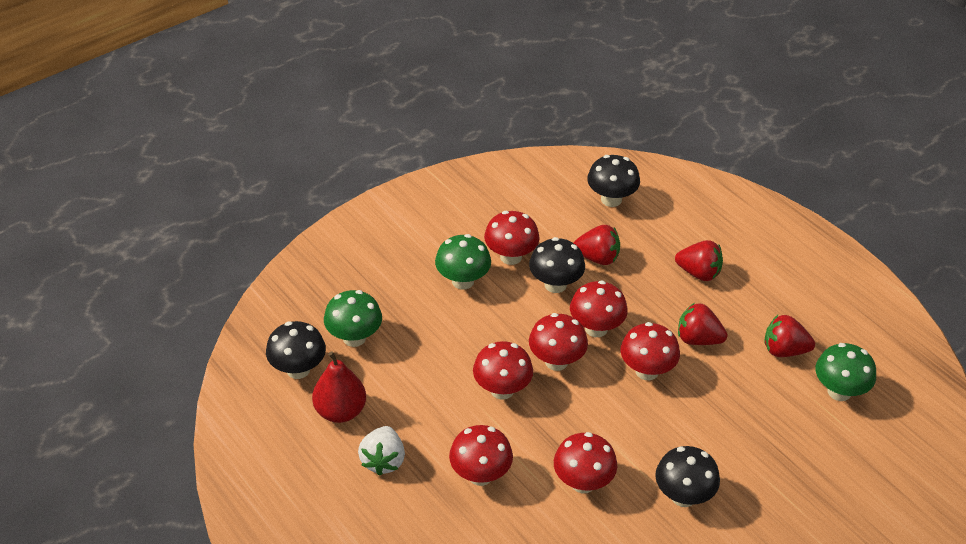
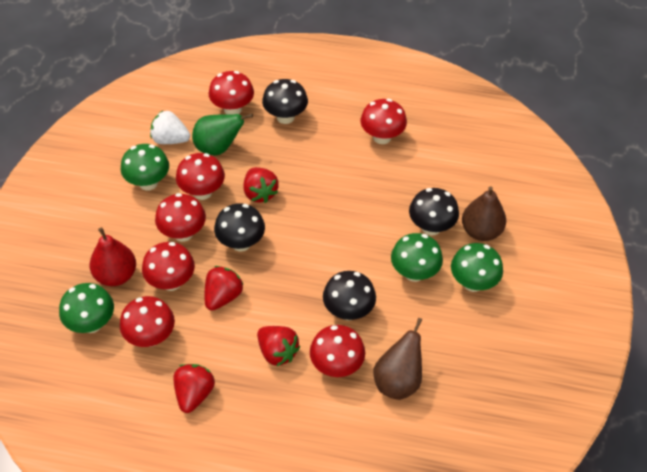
brown pear: none = 0 -> [373,318,423,400] [462,186,506,241] = 2
green mushroom: [324,290,382,347] [435,234,491,290] [815,343,876,401] = 3 -> [59,283,114,333] [120,144,169,191] [391,233,443,282] [451,243,503,292] = 4
green pear: none = 0 -> [192,114,253,156] = 1

